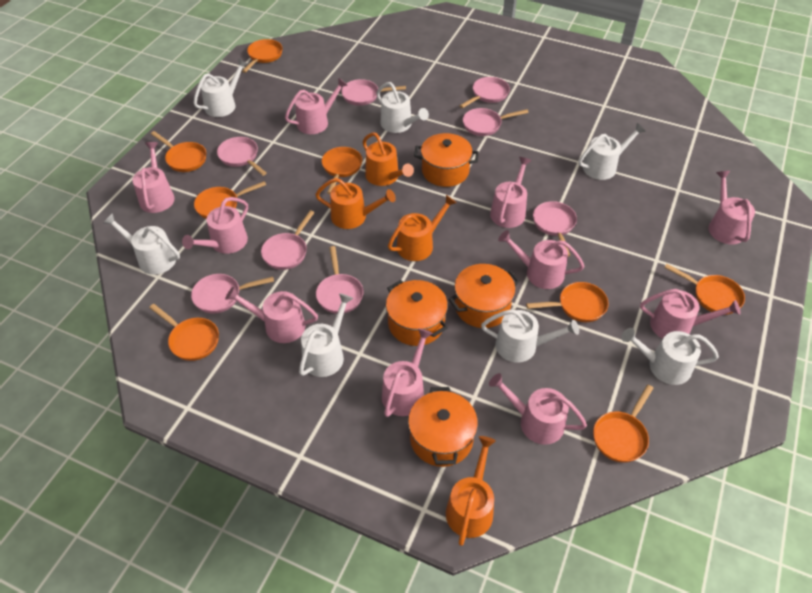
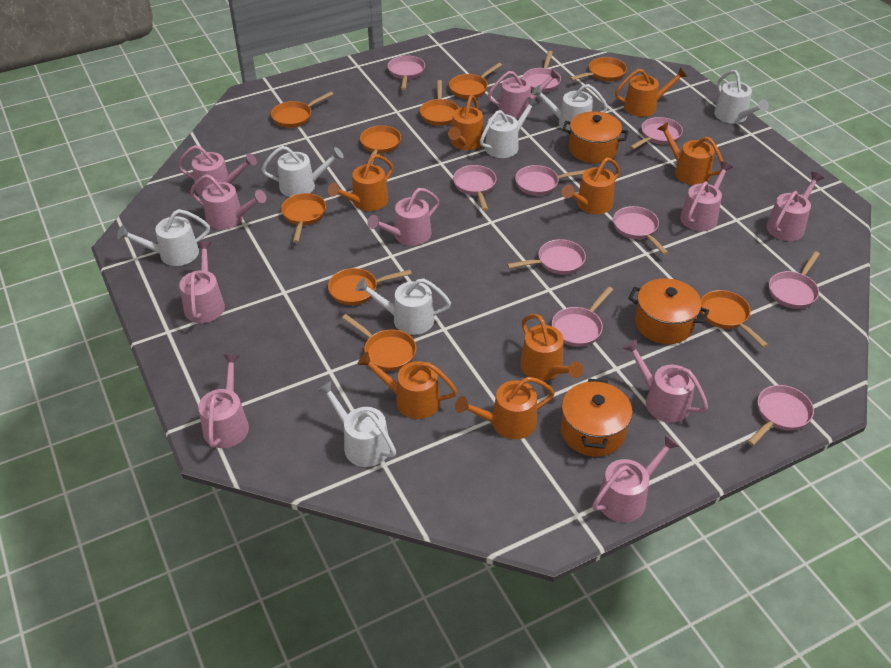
orange pan: [149,304,219,361] [151,131,206,172] [194,181,266,219] [242,39,283,73] [322,147,362,194] [526,282,609,322] [593,385,653,463] [664,264,745,315] = 8 -> [271,91,333,128] [281,193,326,243] [328,268,412,305] [342,314,416,371] [360,125,401,165] [420,80,459,126] [449,63,502,99] [570,57,627,81] [701,290,768,348] = 9
orange pot: [386,280,448,346] [408,387,478,467] [414,133,479,187] [449,264,520,328] = 4 -> [561,379,632,457] [562,111,629,163] [628,278,709,344] = 3
orange watering can: [315,178,396,229] [363,132,414,186] [388,195,456,261] [446,436,496,546] = 4 -> [328,154,393,211] [357,352,457,419] [448,95,484,150] [455,377,555,439] [520,314,583,381] [562,157,620,214] [615,68,687,117] [657,122,724,185] = 8
pink pan: [191,274,274,314] [217,137,267,176] [261,210,315,270] [316,246,364,314] [341,79,406,106] [459,77,510,108] [463,108,529,136] [533,201,577,257] = 8 -> [388,55,425,90] [453,165,497,211] [507,239,586,275] [515,165,587,196] [523,51,561,92] [552,286,613,347] [613,206,669,255] [630,117,683,150] [747,385,814,446] [769,251,820,309] = 10

